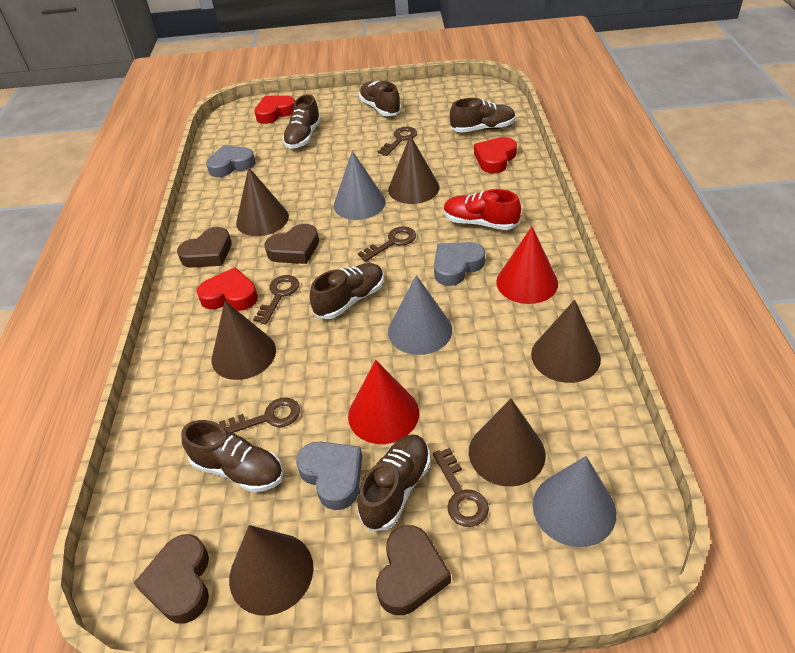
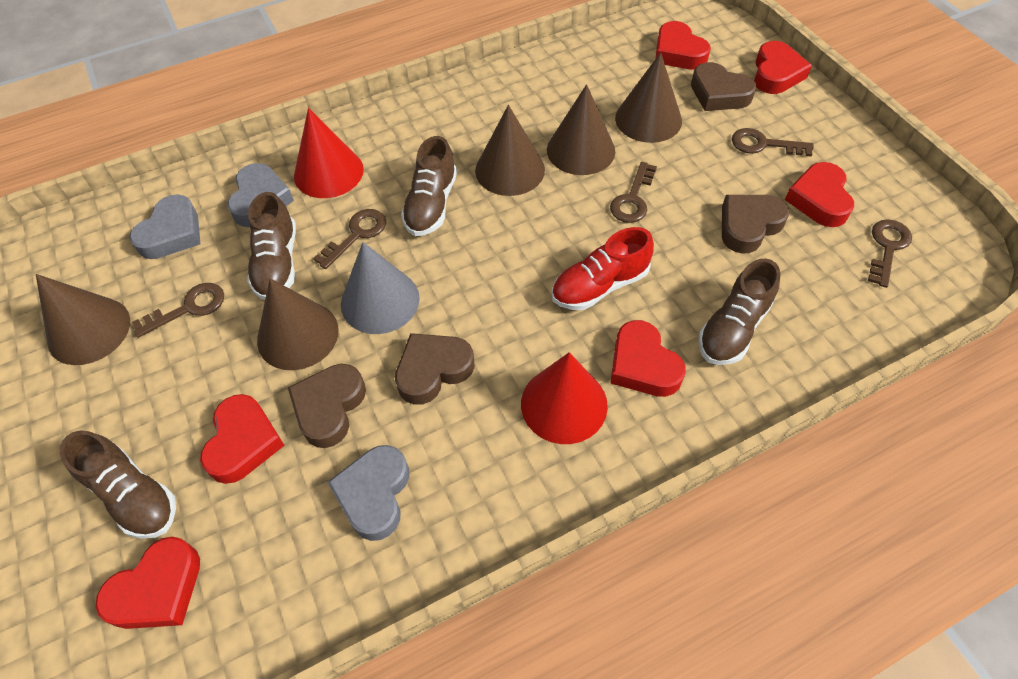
brown cone: [212,301,276,380] [229,525,313,616] [236,167,289,236] [388,135,440,204] [469,399,546,487] [531,300,601,383] = 6 -> [36,274,130,365] [257,278,339,370] [475,105,545,196] [547,84,615,175] [615,52,682,143] = 5
brown shoe: [181,420,283,492] [283,94,321,149] [310,263,384,319] [357,434,431,531] [359,81,401,116] [450,98,516,133] = 6 -> [60,430,176,539] [247,192,296,300] [401,136,457,236] [698,259,781,365] = 4
grey cone: [334,151,386,220] [388,275,452,355] [533,456,616,547] = 3 -> [341,242,420,334] = 1
red heart: [197,267,258,311] [254,96,295,124] [474,137,517,174] = 3 -> [96,537,200,629] [200,394,285,484] [611,320,686,397] [656,21,711,70] [754,41,812,94] [785,162,854,227] = 6

